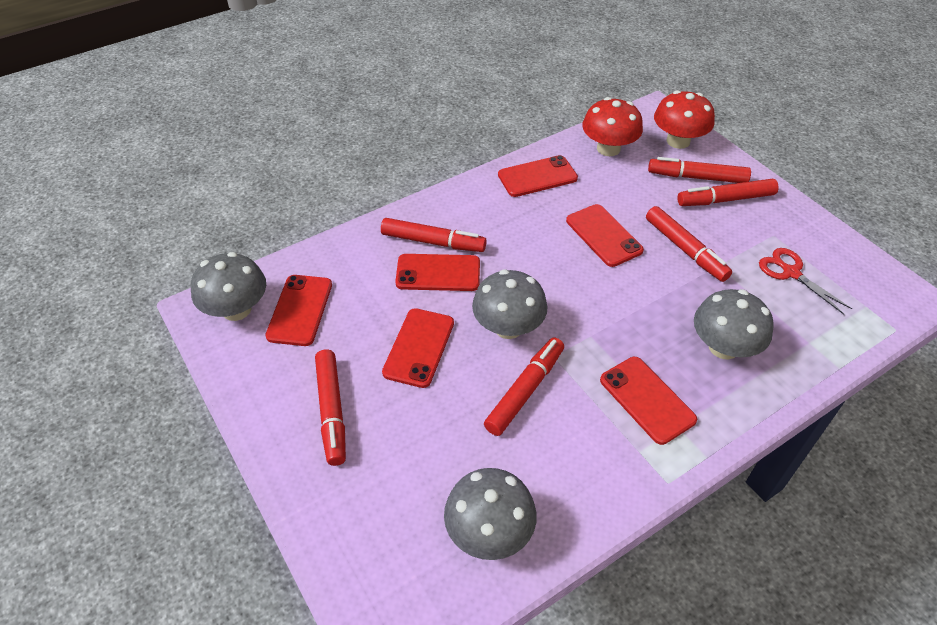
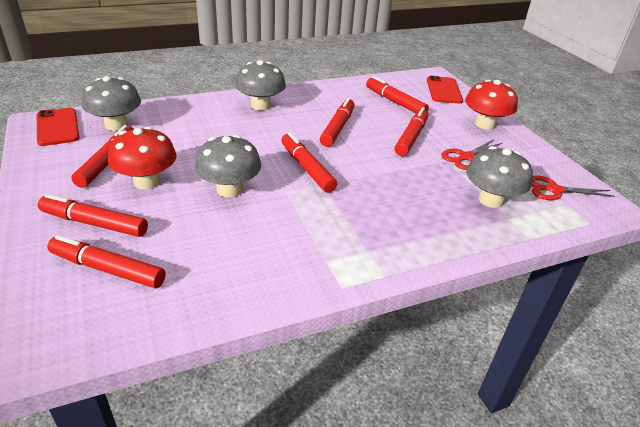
red marker: [315,349,346,466] [381,218,487,252] [484,337,564,436] [646,206,732,282] [648,157,751,183] [678,179,779,206] = 6 -> [38,194,148,237] [47,235,166,289] [71,125,133,188] [281,133,337,193] [320,98,355,147] [366,76,429,113] [395,107,428,156] = 7
red phone: [265,275,332,346] [382,308,454,388] [395,254,480,291] [498,155,578,197] [566,204,644,267] [600,357,697,445] = 6 -> [37,108,79,146] [427,76,463,103] = 2
red scissors: [759,248,852,314] = 1 -> [441,139,502,170] [532,175,615,200] = 2

